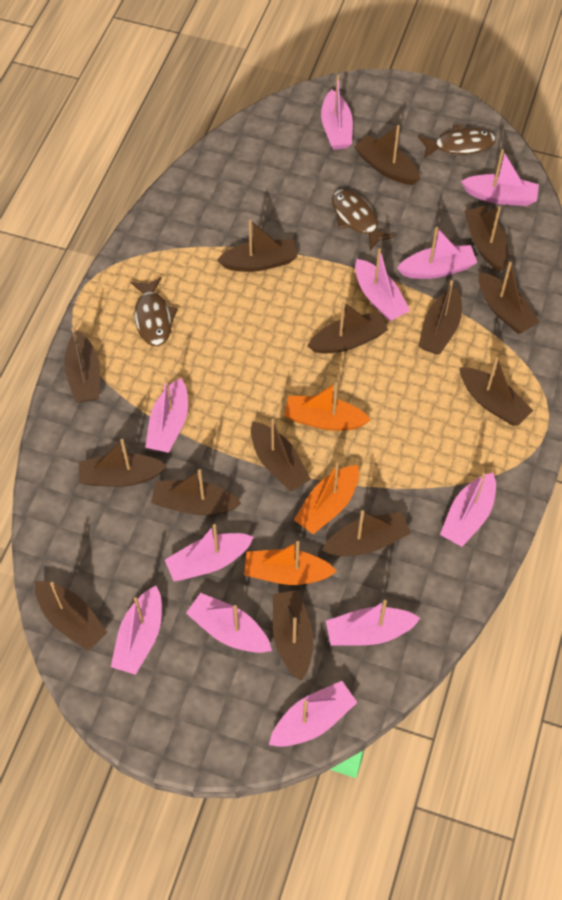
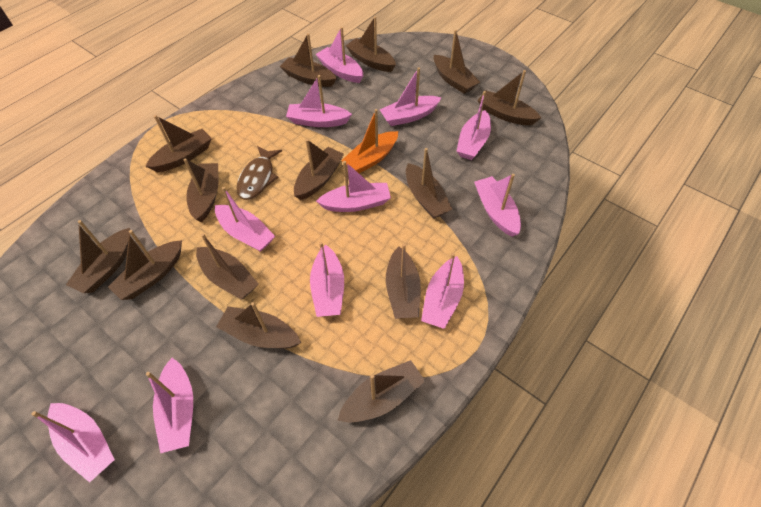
brown fish: [130,277,178,346] [332,189,395,250] [418,124,496,159] = 3 -> [236,146,282,200] = 1
orange boat: [244,541,337,585] [284,382,371,431] [294,462,359,534] = 3 -> [341,109,398,173] = 1

